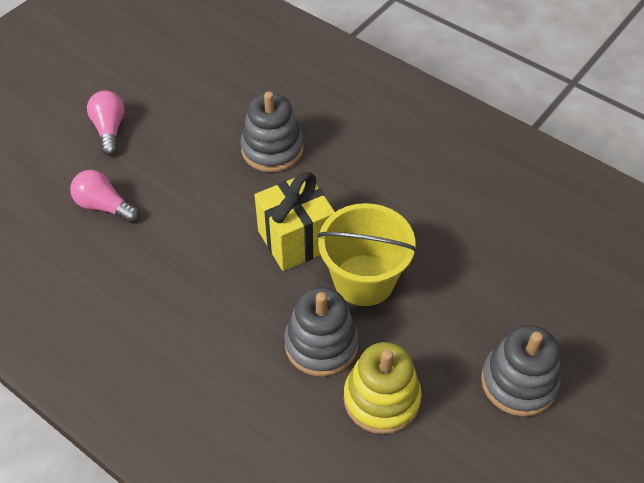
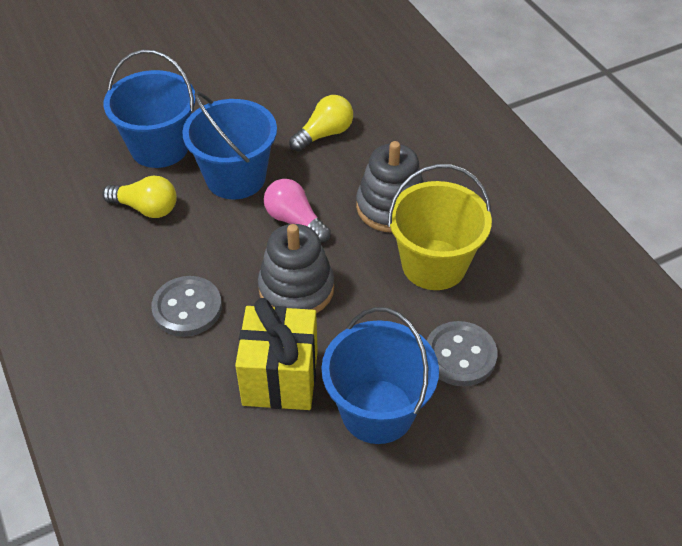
blue bucket: none = 0 -> [104,50,196,168] [182,91,277,199] [322,307,439,444] = 3
grey button: none = 0 -> [151,276,222,337] [427,321,497,386] = 2
grey stacking toy: [240,91,304,172] [284,287,359,377] [481,325,561,416] = 3 -> [258,224,334,314] [356,141,424,232] = 2
pink light bulb: [70,170,139,223] [87,91,125,156] = 2 -> [264,179,331,243] = 1
yellow light bulb: none = 0 -> [102,176,177,218] [289,95,353,152] = 2
yellow stacking toy: [344,342,422,434] = 1 -> none = 0

